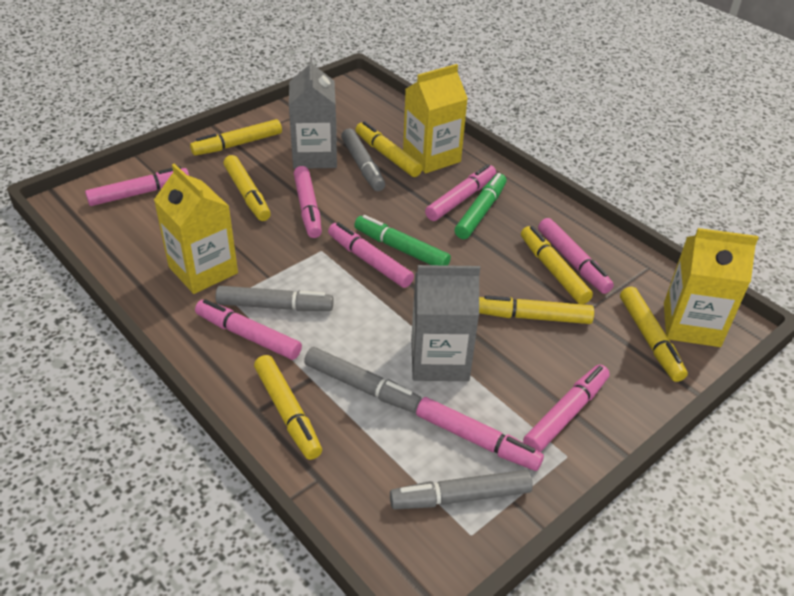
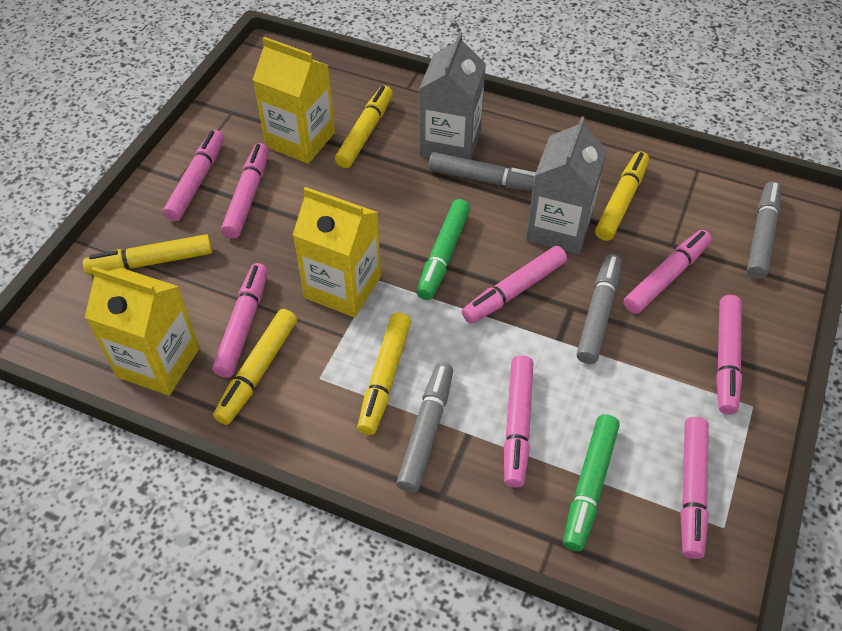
yellow marker: [190,119,282,156] [223,155,271,221] [254,355,322,460] [355,121,423,177] [479,295,594,324] [521,226,593,304] [620,287,688,382] = 7 -> [83,234,212,275] [213,309,297,425] [335,86,393,168] [357,313,411,435] [595,151,649,241] = 5

